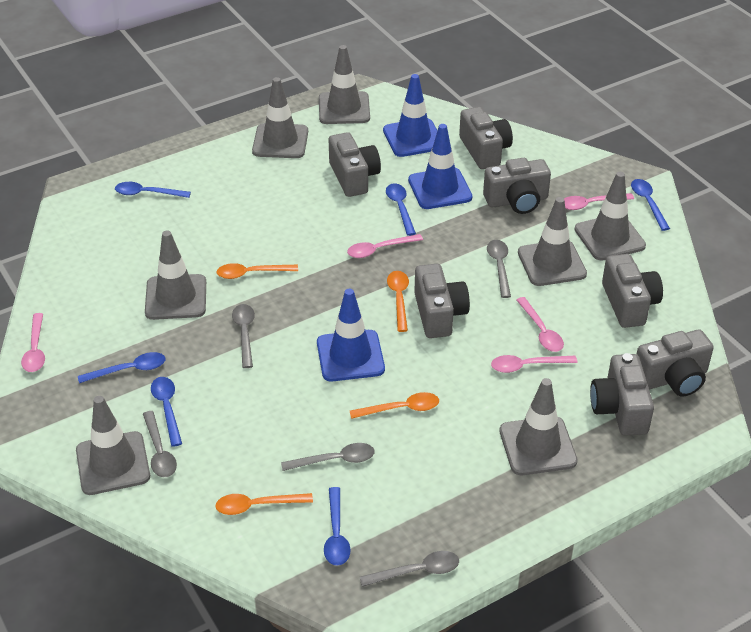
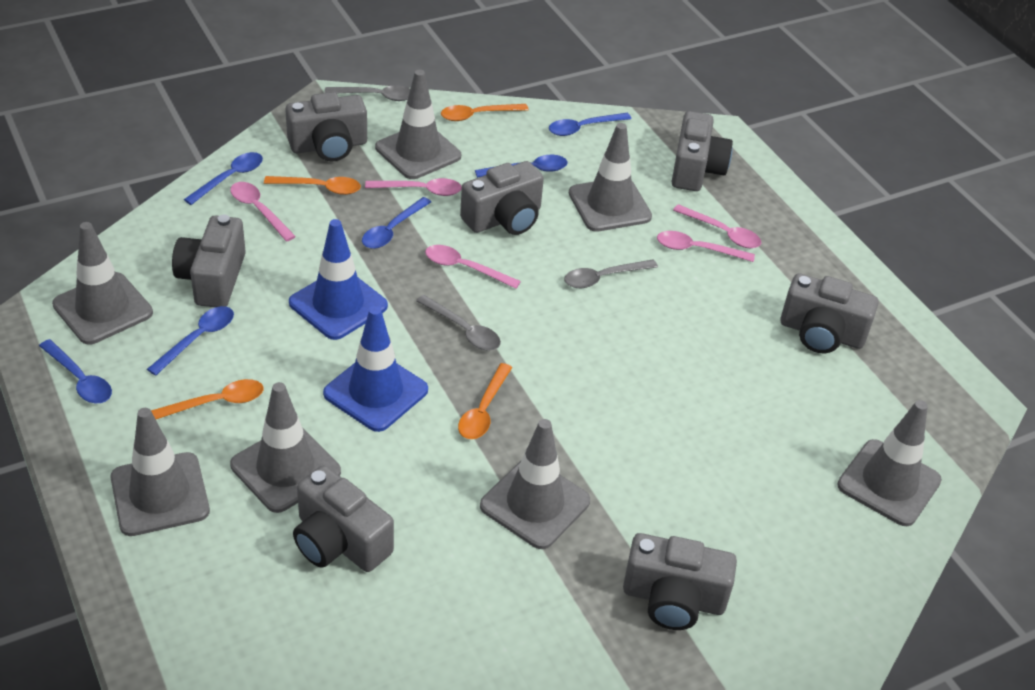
blue traffic cone: [317,289,385,381] [383,74,437,157] [408,124,472,209] = 3 -> [289,219,388,340] [323,306,428,432] = 2
grey spoon: [143,411,177,477] [232,304,255,368] [281,443,375,471] [360,551,459,587] [487,240,511,298] = 5 -> [324,85,410,101] [416,295,501,351] [564,259,658,288] = 3

